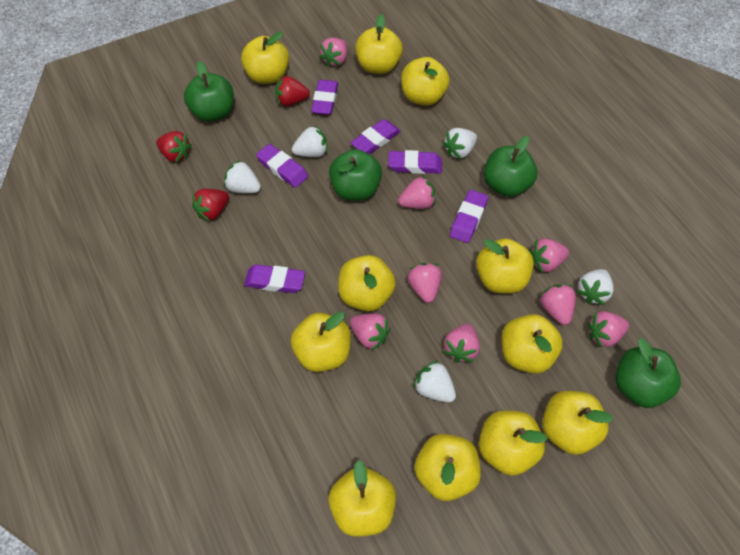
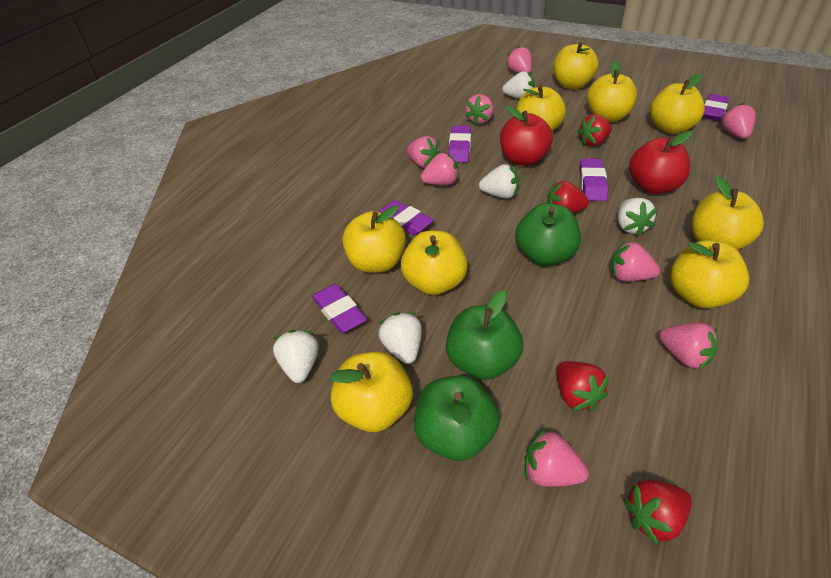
green apple: [184,61,234,122] [329,149,382,201] [484,136,537,197] [615,338,681,408] = 4 -> [414,375,500,461] [446,290,523,380] [515,203,581,266] = 3
purple eraser: [244,264,305,293] [256,144,308,188] [311,80,338,115] [351,119,401,155] [388,150,442,174] [450,190,488,243] = 6 -> [312,284,367,333] [378,200,434,235] [448,126,471,162] [580,159,608,201] [702,94,729,121] = 5
red apple: none = 0 -> [500,106,553,166] [629,131,692,194] = 2
red strawberry: [156,131,192,163] [192,189,229,222] [275,76,310,106] = 3 -> [547,181,589,213] [557,361,609,411] [577,114,612,146] [624,480,692,545] = 4
yellow apple: [241,32,289,84] [291,312,351,372] [328,460,396,537] [338,255,396,311] [355,14,403,74] [401,57,450,106] [415,434,481,501] [476,238,534,293] [479,410,547,476] [501,314,563,374] [542,391,614,455] = 11 -> [329,352,413,432] [342,205,406,273] [401,231,468,295] [516,85,566,131] [553,42,599,89] [587,61,637,122] [650,74,705,134] [670,240,749,308] [691,176,764,250] = 9

